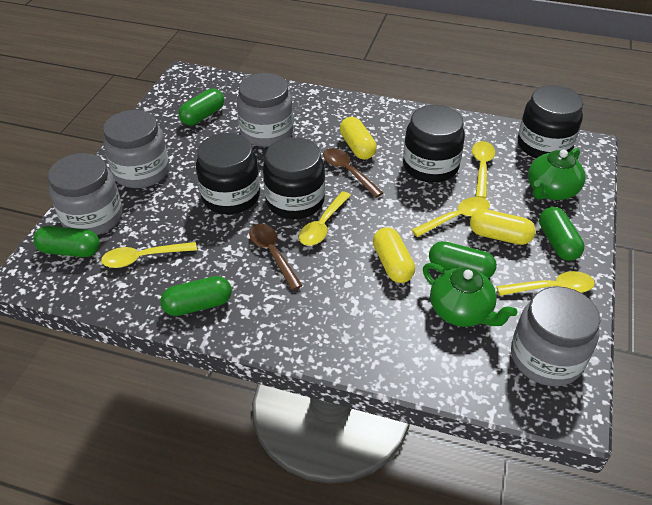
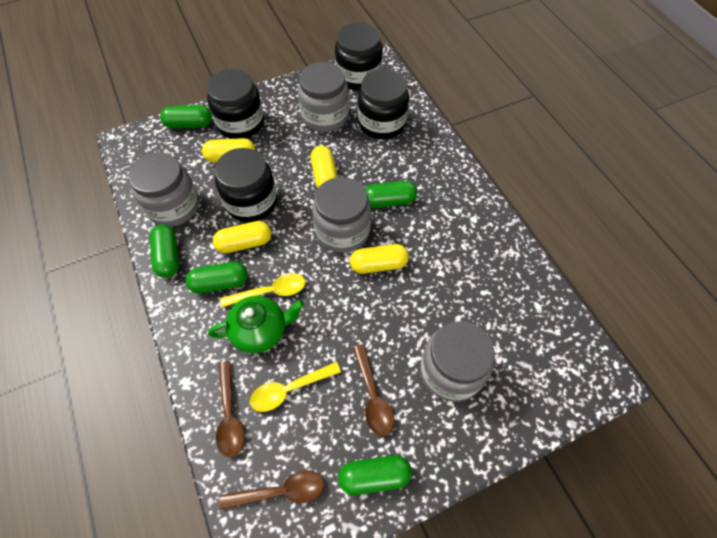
brown spoon: [249,224,303,290] [323,148,383,198] = 2 -> [216,361,245,457] [220,470,324,510] [353,344,394,436] = 3
green teapot: [423,263,517,327] [528,148,586,200] = 2 -> [208,296,304,353] = 1
yellow capsule: [340,117,377,160] [373,227,415,283] [470,209,536,245] = 3 -> [202,138,255,163] [213,221,271,253] [311,146,338,188] [350,244,409,274] = 4
yellow spoon: [101,242,197,268] [299,191,351,246] [412,197,490,237] [472,141,495,199] [496,271,595,296] = 5 -> [220,273,305,308] [250,362,341,412] = 2

